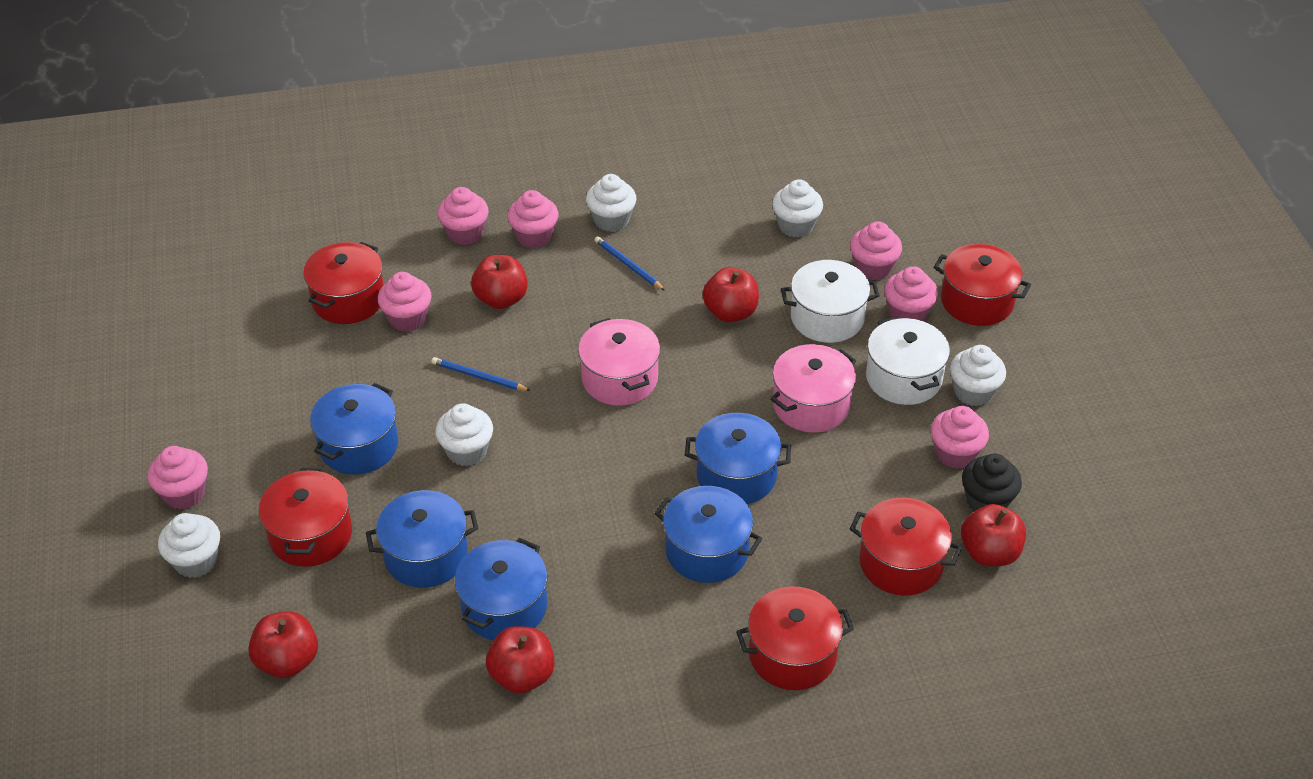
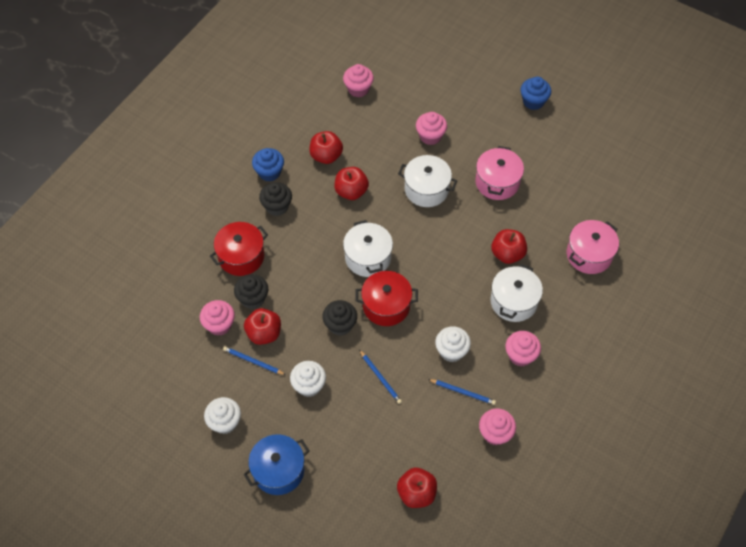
black cupcake: [962,453,1022,512] = 1 -> [234,274,268,309] [259,182,292,216] [322,300,357,336] = 3
blue cupcake: none = 0 -> [252,148,284,182] [520,77,551,110] = 2
blue pencil: [432,357,531,391] [595,236,665,291] = 2 -> [223,346,286,375] [359,350,402,404] [428,379,496,405] = 3
blue pot: [310,383,398,475] [366,490,478,588] [455,538,547,640] [654,486,762,583] [685,413,791,504] = 5 -> [244,434,309,495] = 1
pink cupcake: [148,446,208,509] [378,272,431,332] [438,187,489,245] [507,190,559,248] [850,221,902,280] [884,266,938,321] [931,406,989,469] = 7 -> [200,300,235,336] [343,64,374,97] [416,112,447,145] [479,409,516,446] [505,331,541,366] = 5
red pot: [259,468,352,567] [303,242,383,324] [736,586,854,690] [850,498,962,596] [934,244,1031,326] = 5 -> [210,222,268,276] [355,271,418,326] = 2
white cupcake: [158,513,220,578] [435,403,493,466] [586,174,636,232] [772,179,823,237] [950,345,1006,406] = 5 -> [204,397,241,434] [290,361,326,397] [435,326,471,362] = 3
white pot: [781,260,880,343] [866,317,950,405] = 2 -> [343,220,393,277] [398,155,457,207] [490,264,543,322] = 3

